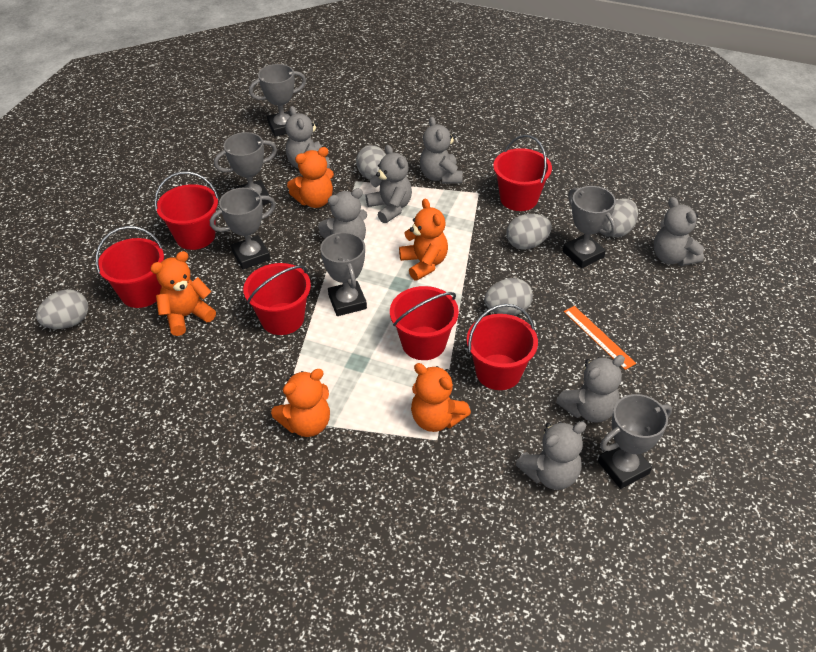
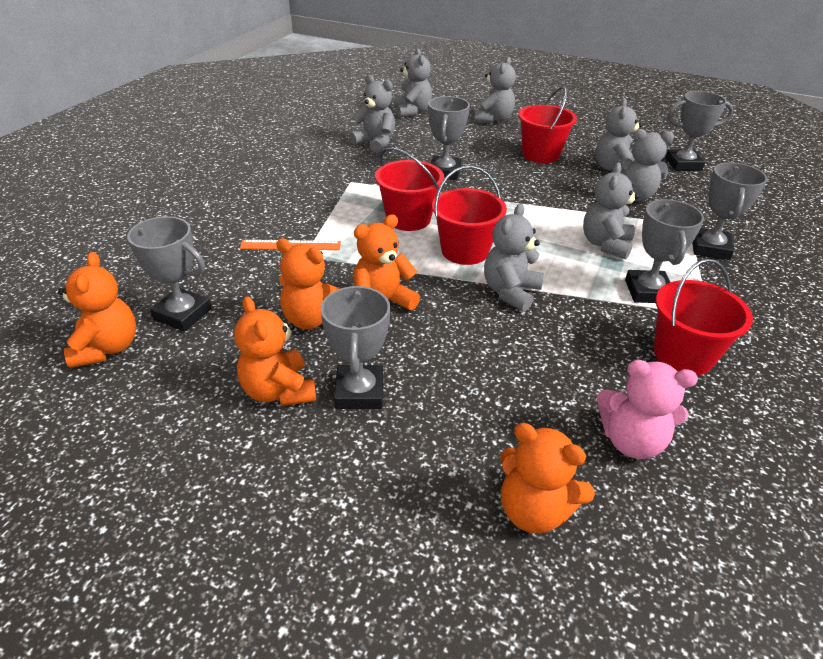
grey egg: [36,289,88,329] [356,145,386,180] [484,278,533,315] [506,214,552,250] [603,198,638,237] = 5 -> none = 0
pink teddy bear: none = 0 -> [597,360,698,459] = 1
red bucket: [96,226,164,308] [155,171,219,250] [243,263,311,335] [390,286,459,360] [467,304,538,390] [493,135,552,211] = 6 -> [375,147,444,231] [432,166,507,265] [518,86,577,163] [654,259,753,376] = 4

